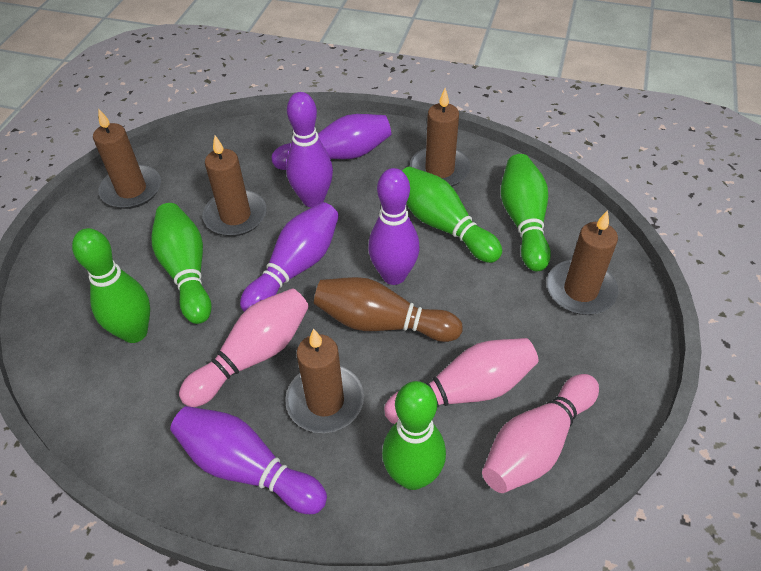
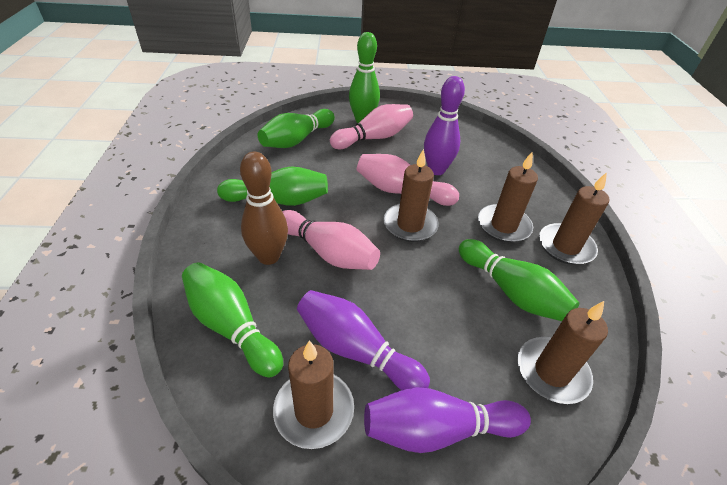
purple bowling pin: [170,406,327,514] [240,202,339,312] [272,114,392,170] [286,92,333,208] [368,168,420,285] = 5 -> [297,290,430,390] [364,387,531,453] [424,76,465,175] = 3

